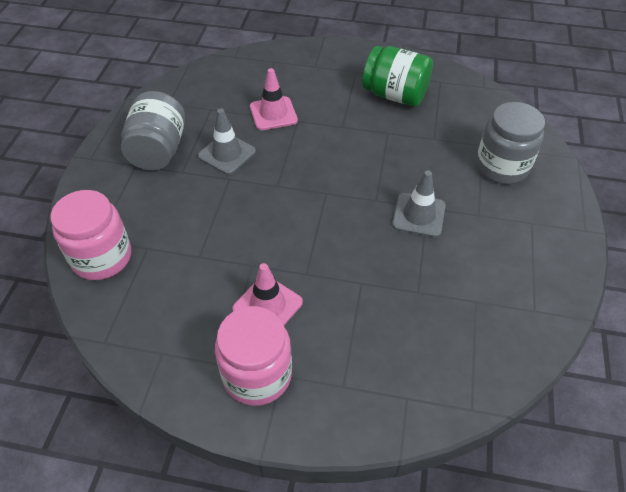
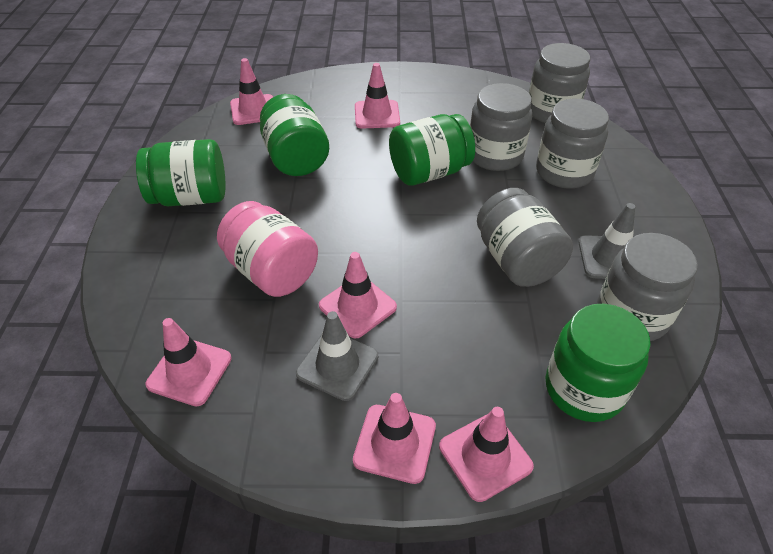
green jar: [362,46,433,107] = 1 -> [136,139,226,206] [260,94,329,176] [389,114,475,186] [546,304,651,422] = 4
grey jar: [121,91,185,170] [476,102,545,184] = 2 -> [470,83,532,171] [477,188,573,287] [529,43,590,123] [536,99,609,189] [597,233,698,341] = 5
pink jar: [51,190,131,280] [215,306,292,406] = 2 -> [217,201,318,297] = 1
pink traffic cone: [232,263,303,325] [250,68,298,130] = 2 -> [146,318,232,406] [230,58,273,125] [319,252,397,339] [353,393,436,484] [355,63,400,129] [439,407,534,502] = 6

